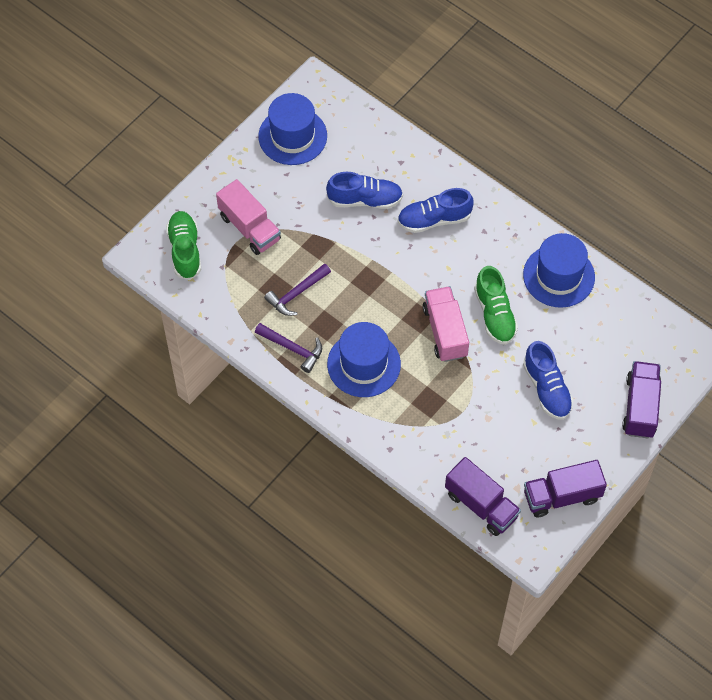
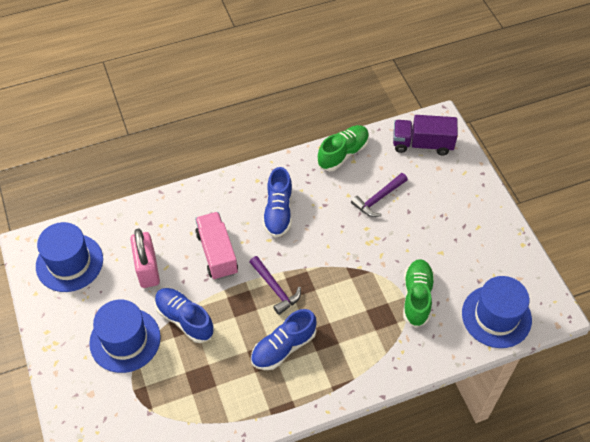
pink padlock: none = 0 -> [130,229,160,288] = 1
pink truck: [216,179,281,255] [423,286,469,362] = 2 -> [195,212,238,280] = 1
purple truck: [445,457,521,536] [524,460,607,518] [622,361,661,438] = 3 -> [393,115,458,156] = 1

